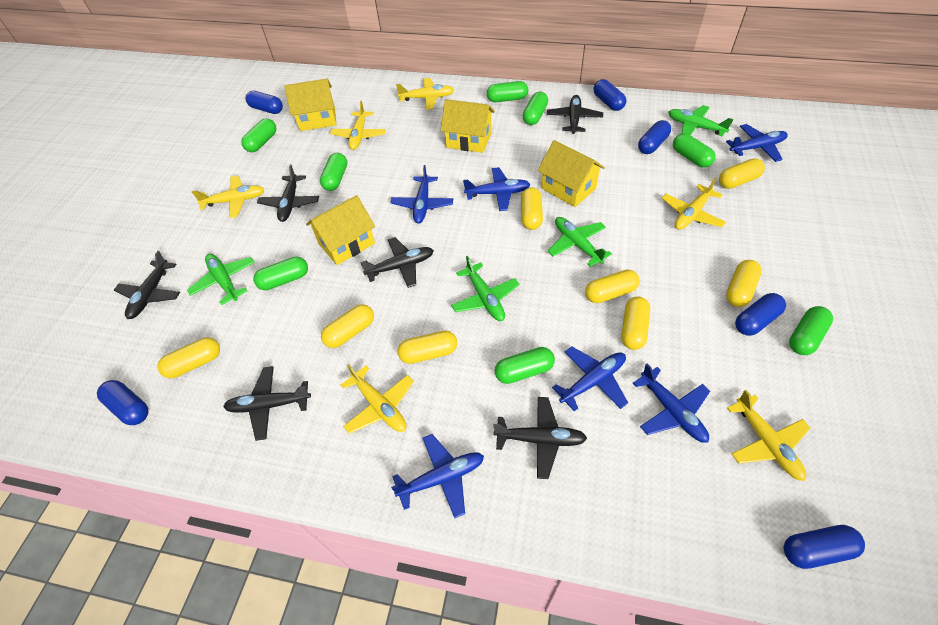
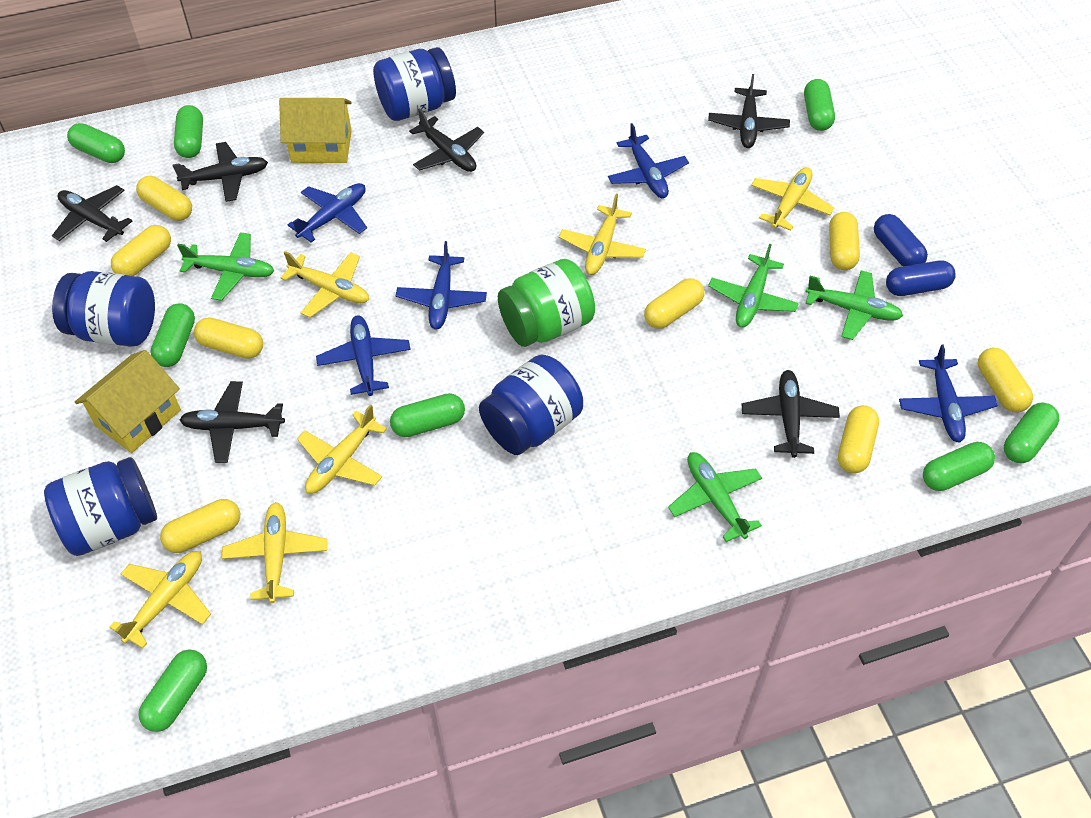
blue capsule: [97,380,149,425] [246,91,283,114] [593,79,626,111] [638,120,671,154] [735,293,786,336] [784,525,865,569] = 6 -> [874,214,928,266] [886,261,956,296] = 2
blue jar: none = 0 -> [44,457,157,556] [52,271,155,346] [373,47,456,121] [479,355,583,455] = 4
blue plane: [390,165,453,224] [391,434,484,518] [463,167,531,211] [552,347,628,411] [633,364,710,443] [726,124,788,162] = 6 -> [288,183,367,242] [316,315,411,396] [396,241,487,330] [608,123,689,198] [899,345,998,443] = 5
green jar: none = 0 -> [498,259,595,347] = 1
yellow house: [284,79,337,131] [306,195,375,265] [441,99,495,153] [538,140,605,207] = 4 -> [75,350,181,453] [279,98,352,163] = 2

